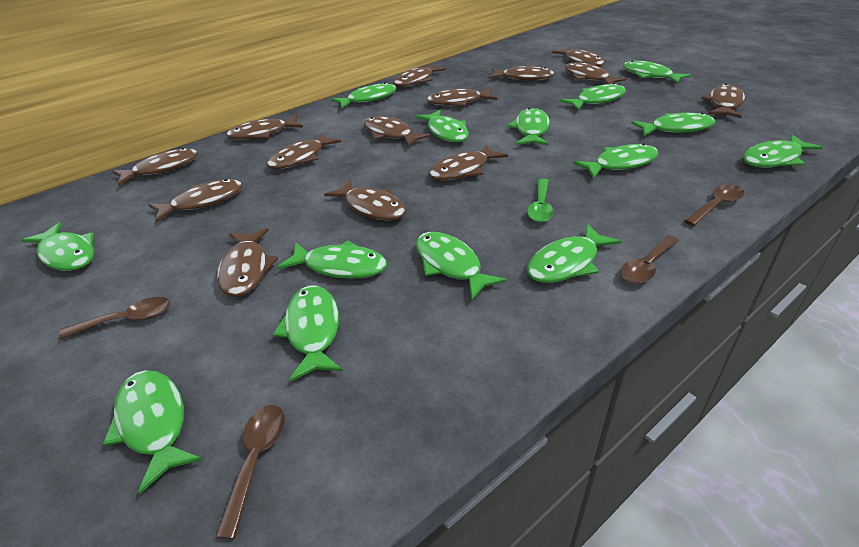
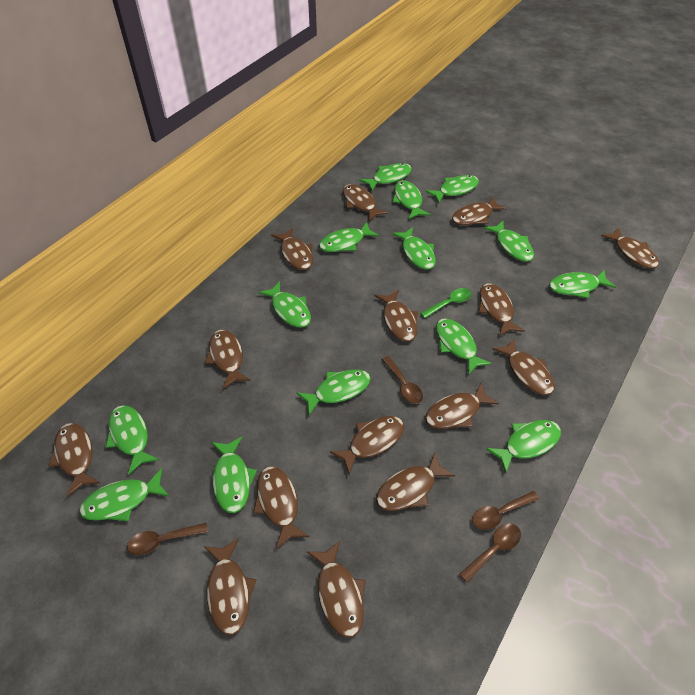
brown fish: [112,148,198,186] [149,179,243,223] [217,228,278,297] [226,115,303,140] [267,133,341,169] [324,180,406,221] [364,116,430,147] [393,64,446,87] [427,88,497,107] [429,144,508,181] [489,66,554,81] [552,47,605,67] [565,62,626,84] [701,83,745,118] = 14 -> [48,423,100,497] [204,538,256,635] [205,330,251,389] [253,466,309,549] [271,228,313,270] [307,541,366,638] [330,416,404,474] [343,184,388,221] [375,290,418,341] [376,453,455,511] [425,383,499,429] [452,197,507,225] [479,283,525,336] [492,338,555,395] [601,227,659,269] = 15

